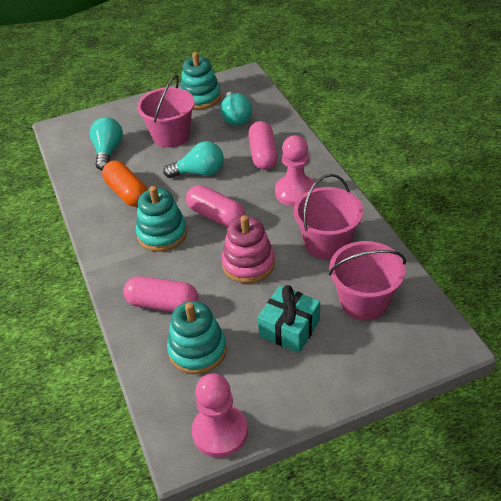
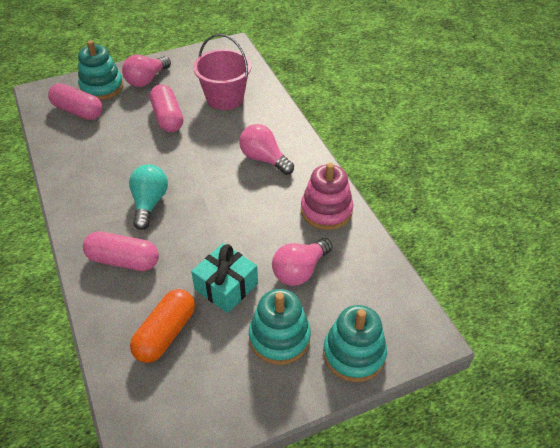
pink bucket: [137,75,195,148] [294,174,363,260] [329,241,406,321] = 3 -> [193,34,252,110] = 1
pink light bulb: none = 0 -> [122,55,171,87] [239,124,294,175] [272,238,333,286] = 3
pink pawn: [192,373,248,458] [275,135,317,206] = 2 -> none = 0
turquoise light bulb: [90,117,123,170] [163,141,224,178] [220,91,252,126] = 3 -> [129,164,168,230] = 1

